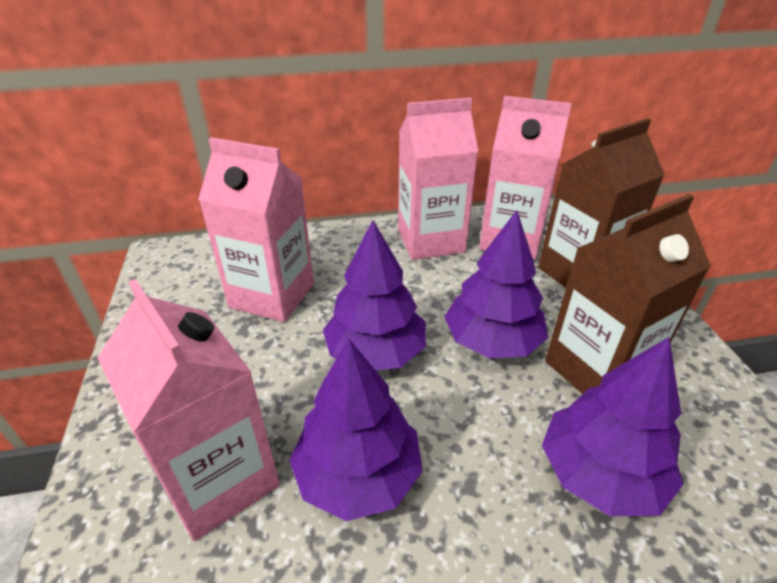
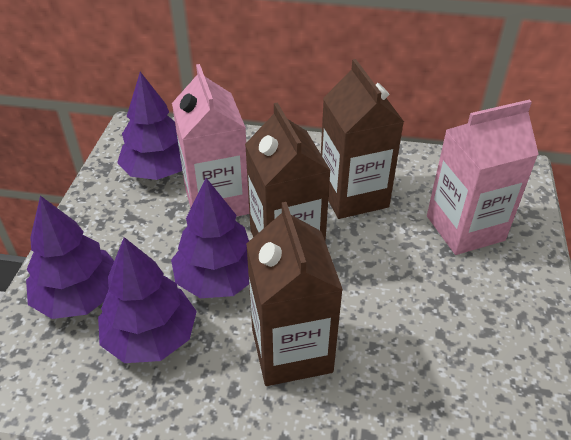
brown carton: [538,118,665,288] [545,194,711,394] = 2 -> [245,102,331,241] [246,202,343,386] [321,59,404,219] = 3
pink carton: [98,279,280,541] [198,137,314,322] [398,98,479,260] [479,96,572,260] = 4 -> [172,64,249,217] [427,100,539,255] = 2

